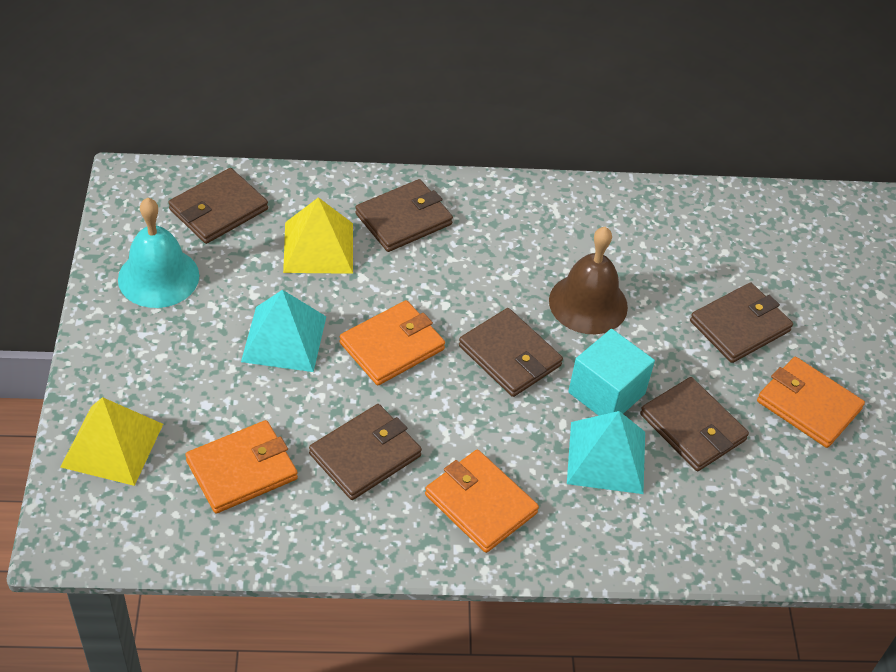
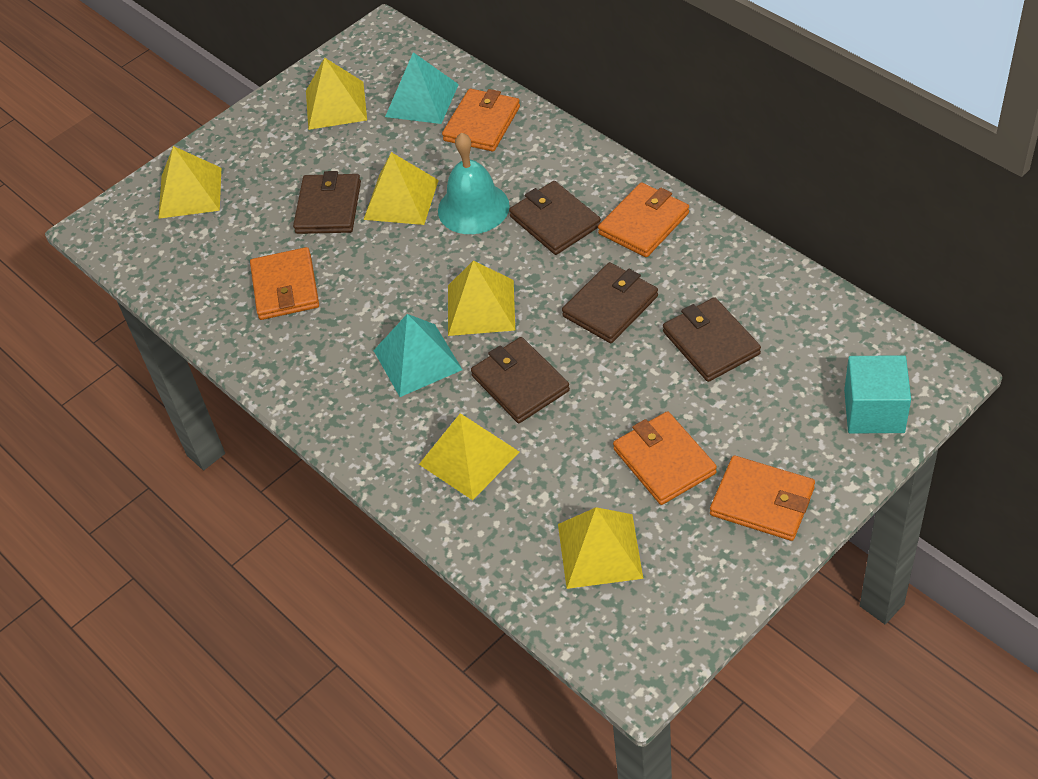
brown bell: [549,227,628,334] = 1 -> none = 0
brown wallet: [168,168,268,244] [309,404,422,500] [355,179,453,252] [459,308,563,397] [640,377,749,471] [690,282,793,363] = 6 -> [293,171,361,234] [471,337,570,423] [509,181,601,255] [562,262,658,343] [663,297,761,382] = 5
orange wallet: [185,420,298,514] [340,300,445,385] [425,450,539,553] [757,357,865,448] = 4 -> [250,247,319,320] [442,89,520,151] [598,182,689,257] [613,411,717,505] [710,455,815,541] = 5
yellow pyramid: [61,397,163,486] [283,197,353,274] = 2 -> [158,146,221,219] [306,58,367,130] [363,152,439,225] [419,413,519,500] [448,261,515,336] [558,507,643,589] = 6

